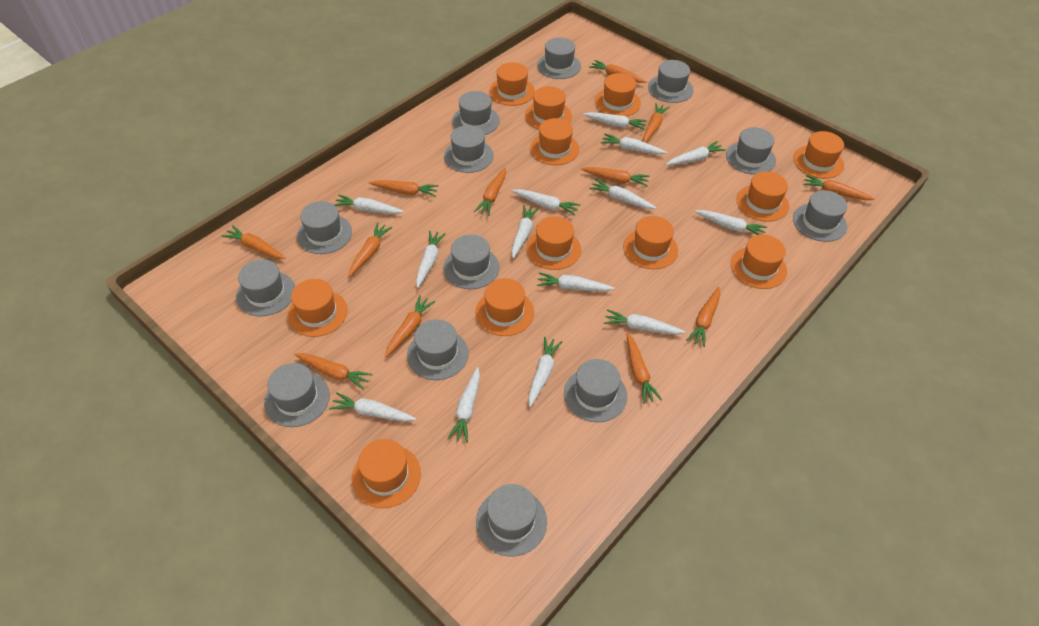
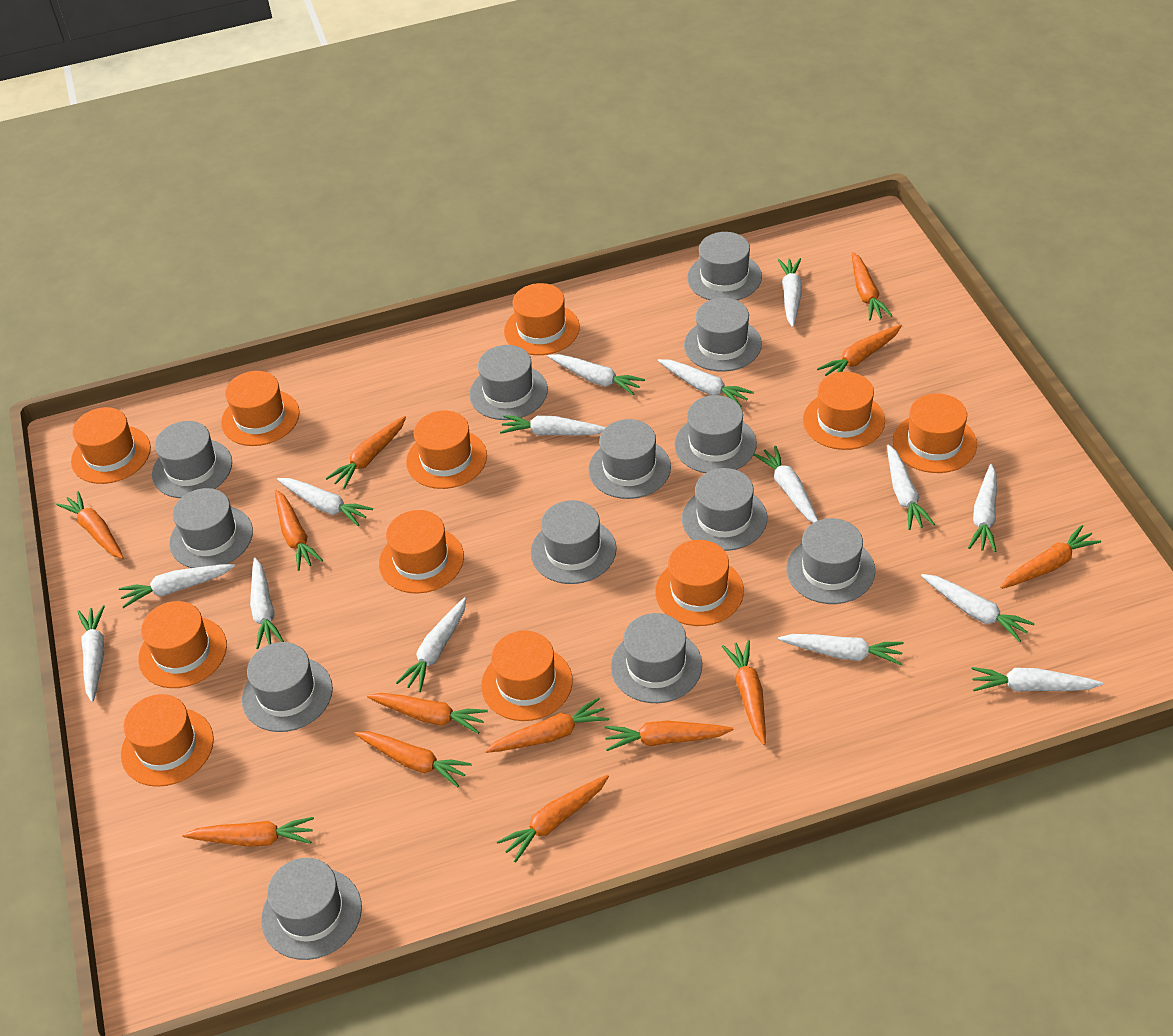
orange carrot: [221,225,286,259] [294,353,373,389] [349,222,392,277] [369,180,439,197] [385,295,435,357] [474,168,506,216] [581,167,650,186] [589,60,647,83] [626,333,662,404] [643,103,669,143] [686,287,720,347] [803,175,875,200] = 12 -> [56,491,124,559] [182,817,314,847] [275,490,323,571] [326,416,406,489] [354,731,472,787] [367,693,488,734] [485,698,609,753] [497,775,609,863] [604,721,734,751] [722,640,766,745] [817,325,902,376] [852,252,893,320] [1000,525,1101,589] = 13
orange hat: [287,279,348,337] [352,439,421,508] [475,278,534,336] [489,62,535,106] [525,86,572,129] [526,216,581,270] [530,118,579,165] [595,73,641,117] [623,216,678,269] [731,235,787,289] [737,171,789,222] [794,131,844,179] = 12 -> [71,407,151,484] [121,694,214,787] [138,601,227,688] [221,371,300,446] [379,510,464,594] [406,411,487,489] [481,631,573,721] [504,283,580,355] [655,540,744,626] [803,372,885,450] [893,393,977,473] = 11
white carrot: [329,392,416,422] [334,194,404,214] [416,231,446,288] [447,367,480,443] [511,205,539,258] [512,189,580,216] [528,337,562,407] [537,272,615,291] [583,112,647,130] [589,179,656,209] [601,134,667,154] [604,309,685,335] [666,141,726,165] [695,210,767,235] = 14 -> [77,605,105,702] [119,564,235,608] [250,557,284,649] [277,478,373,526] [396,597,466,692] [500,415,606,436] [548,354,645,396] [658,359,754,407] [753,445,818,523] [778,258,802,327] [778,634,904,665] [887,444,935,530] [921,574,1035,642] [968,464,997,552] [971,667,1103,692] = 15

